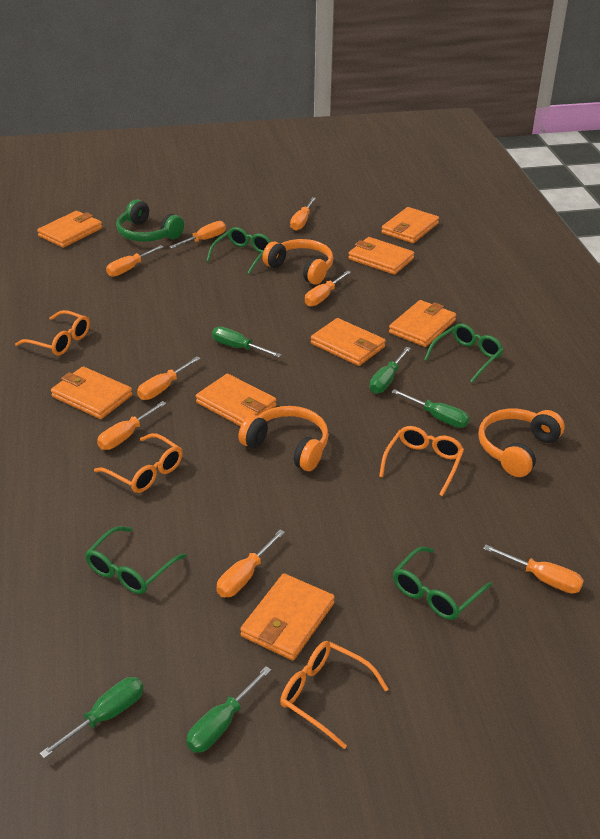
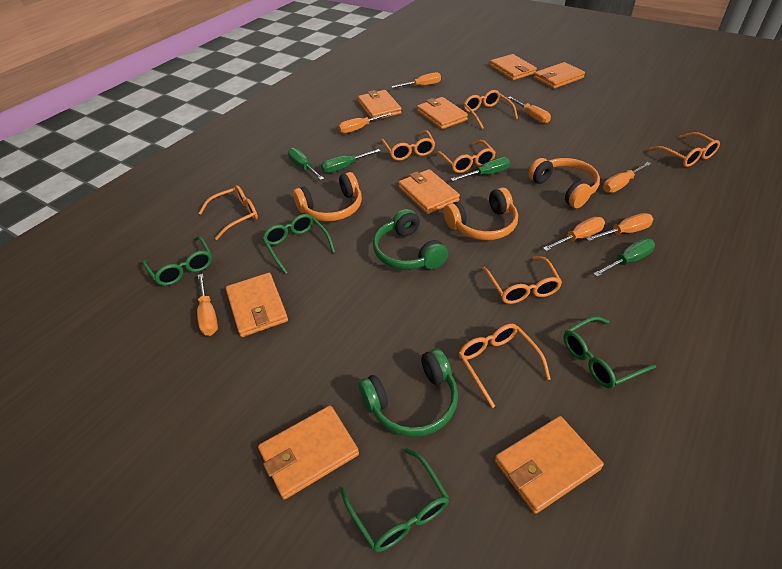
green headphones: [116,200,184,242] = 1 -> [358,348,458,437] [373,209,448,270] = 2
green screwdriver: [40,677,144,759] [186,666,271,753] [212,327,282,357] [369,347,411,393] [392,389,470,428] = 5 -> [288,148,324,180] [321,149,380,173] [451,157,510,181] [593,238,655,277] = 4
orange glasses: [15,310,90,356] [94,433,183,493] [280,641,389,749] [379,426,464,496] = 4 -> [199,185,258,240] [381,130,435,161] [435,140,496,173] [458,324,551,408] [464,90,518,129] [482,256,562,304] [649,132,720,167] = 7
orange screwdriver: [97,401,166,450] [106,245,164,277] [137,357,201,400] [169,221,226,248] [216,530,285,597] [290,197,316,231] [305,270,351,306] [483,544,584,593] = 8 -> [197,274,218,336] [338,113,392,134] [391,72,441,88] [508,97,551,123] [543,217,605,251] [586,213,654,241] [603,162,651,193] = 7

